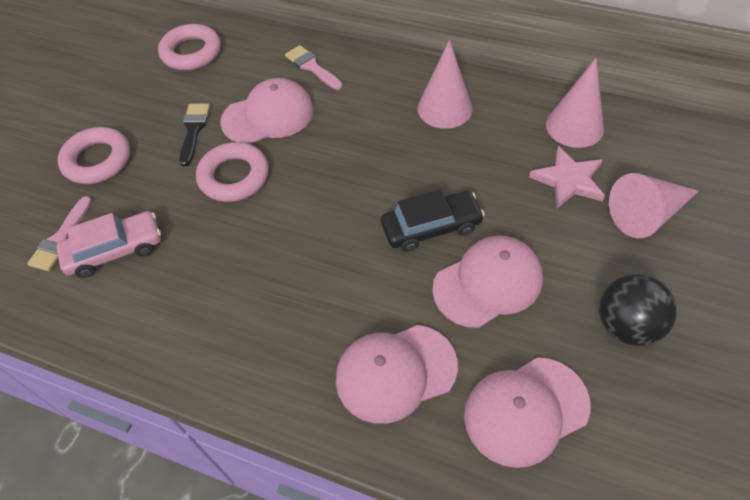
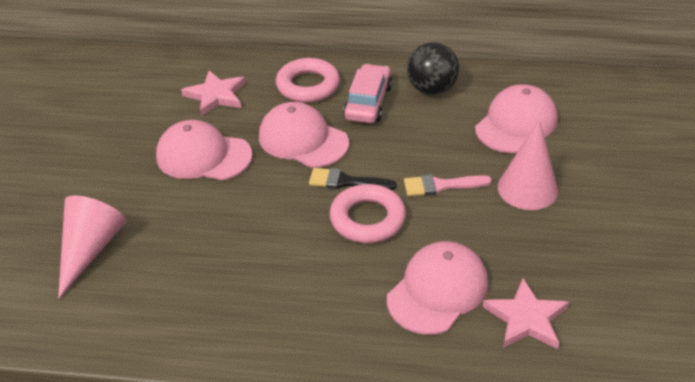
black car: [381,190,485,252] = 1 -> none = 0
pink brush: [27,196,92,271] [285,45,342,90] = 2 -> [404,174,492,196] = 1
pink cone: [418,40,473,129] [546,58,604,148] [609,173,699,238] = 3 -> [58,195,126,299] [498,119,558,210] = 2
pink ring: [58,127,130,184] [158,24,221,70] [196,142,269,202] = 3 -> [276,58,340,103] [329,184,406,243] = 2
pink star: [529,146,605,208] = 1 -> [181,70,245,116] [483,278,569,349] = 2

